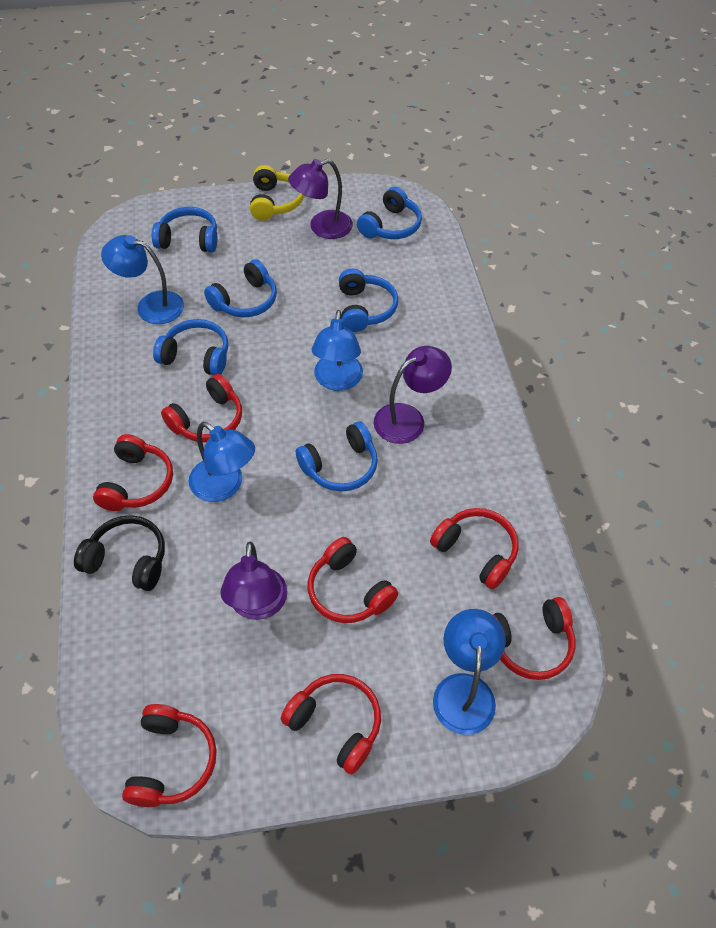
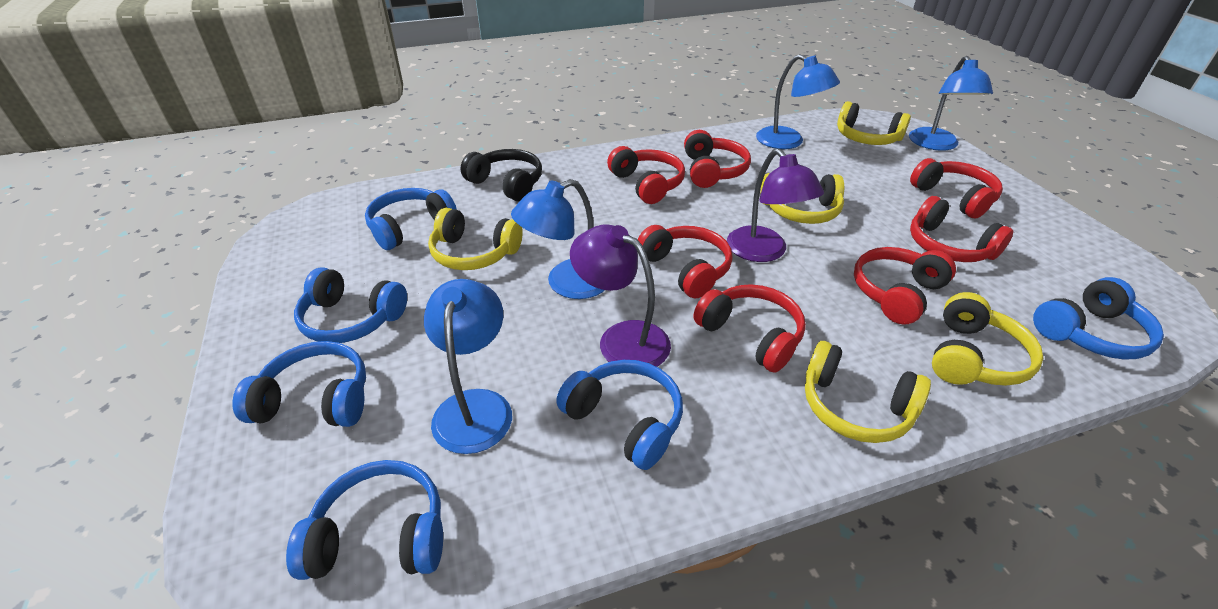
purple lamp: [221,541,287,620] [288,159,353,239] [374,346,452,444] = 3 -> [570,224,671,367] [727,149,824,262] = 2
yellow headphones: [250,165,304,221] = 1 -> [428,208,523,270] [761,173,844,224] [805,341,931,443] [837,101,911,145] [932,292,1043,386] = 5

